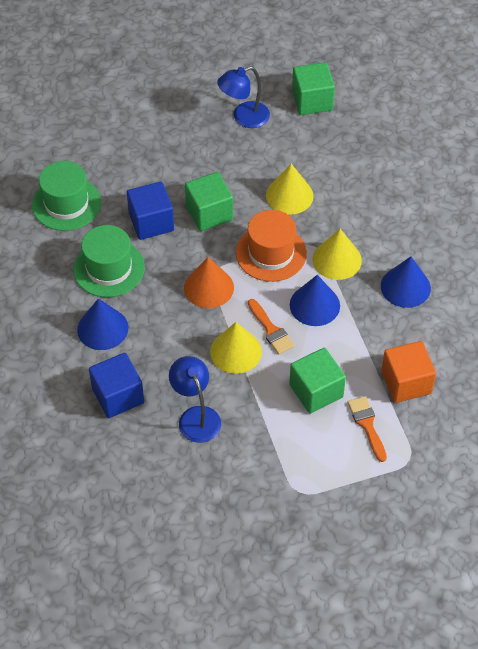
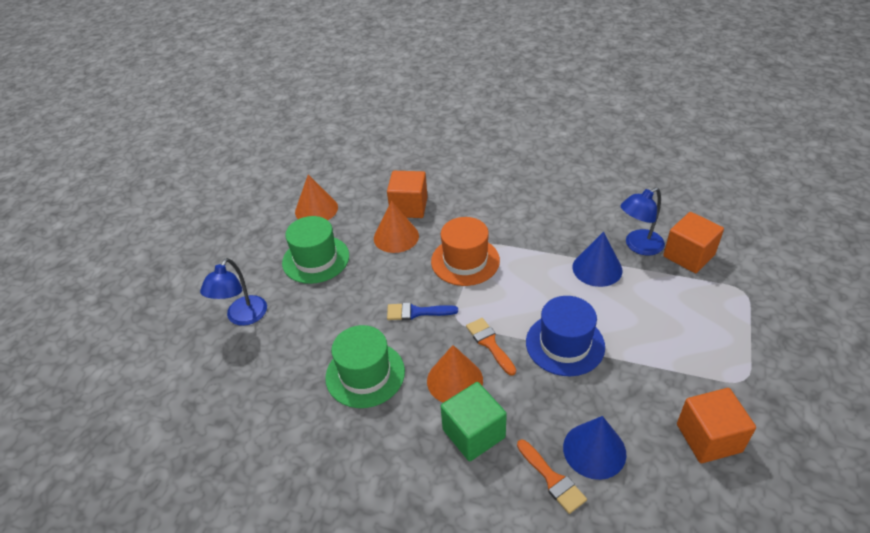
blue brush: none = 0 -> [387,302,458,320] = 1
blue cone: [77,298,128,350] [290,275,340,326] [381,257,431,308] = 3 -> [563,416,627,480] [572,232,622,287] = 2
blue cube: [89,353,144,418] [127,182,174,240] = 2 -> none = 0
blue hat: none = 0 -> [526,296,605,376] = 1
green cube: [185,172,233,231] [289,348,346,414] [292,62,335,115] = 3 -> [441,382,507,461] = 1
orange cone: [184,257,234,308] = 1 -> [295,174,338,220] [374,201,419,253] [427,345,483,403] = 3
orange cube: [381,341,436,403] = 1 -> [387,171,428,218] [663,212,724,273] [677,388,756,463] = 3
yellow cone: [210,322,262,374] [266,164,314,214] [312,229,362,280] = 3 -> none = 0

